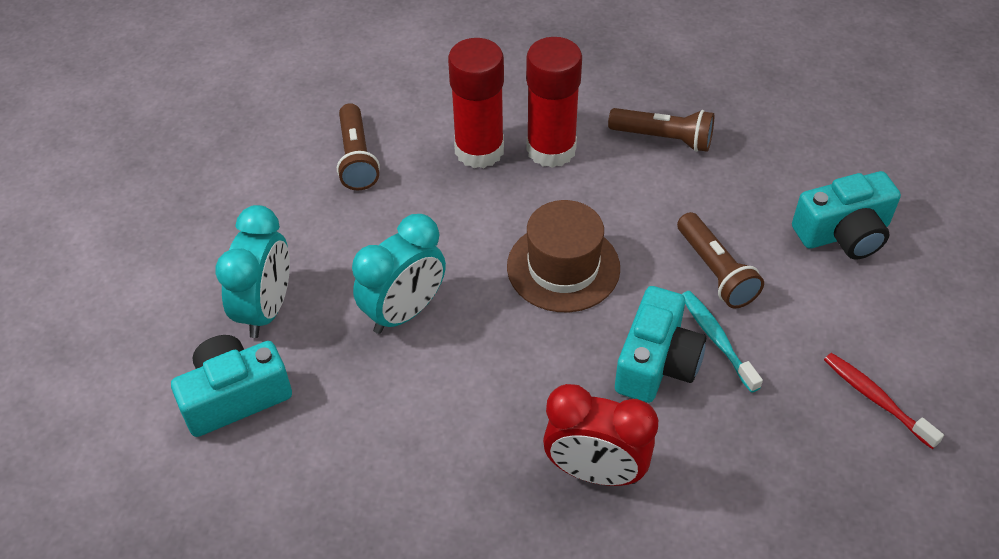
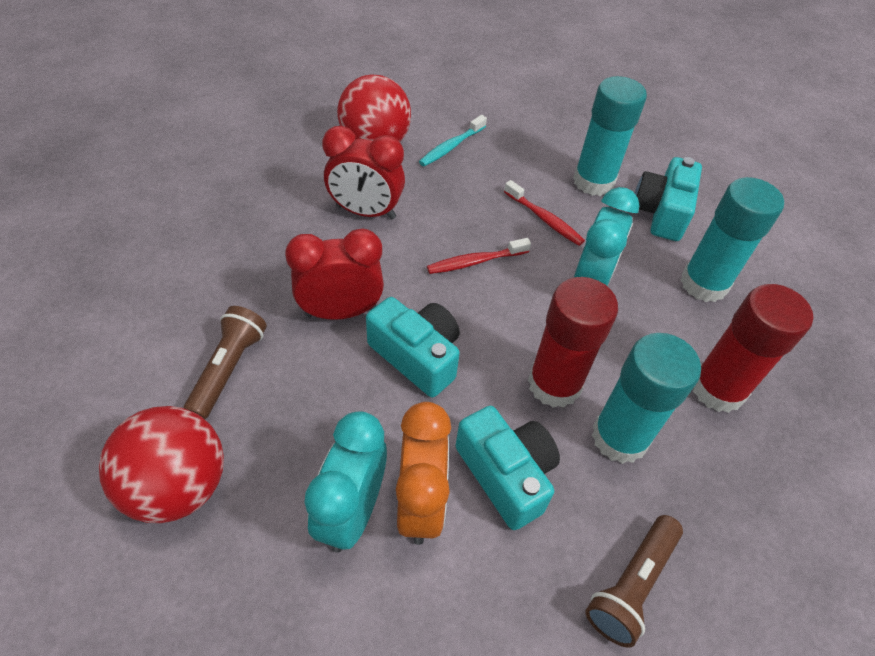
brown flashlight: [337,103,380,190] [608,108,714,152] [677,212,764,309] = 3 -> [183,306,267,419] [586,515,683,648] = 2
brown hat: [507,200,620,312] = 1 -> none = 0
orange clock: none = 0 -> [396,402,451,545] = 1
red ball: none = 0 -> [99,406,224,523] [337,74,411,142] = 2
red clock: [543,384,658,486] = 1 -> [285,228,384,320] [322,126,405,219] = 2
red toothbrush: [824,353,944,449] = 1 -> [427,238,531,274] [504,180,585,246] = 2
turquoise glue stick: none = 0 -> [573,76,647,196] [592,333,701,464] [680,177,784,302] = 3

